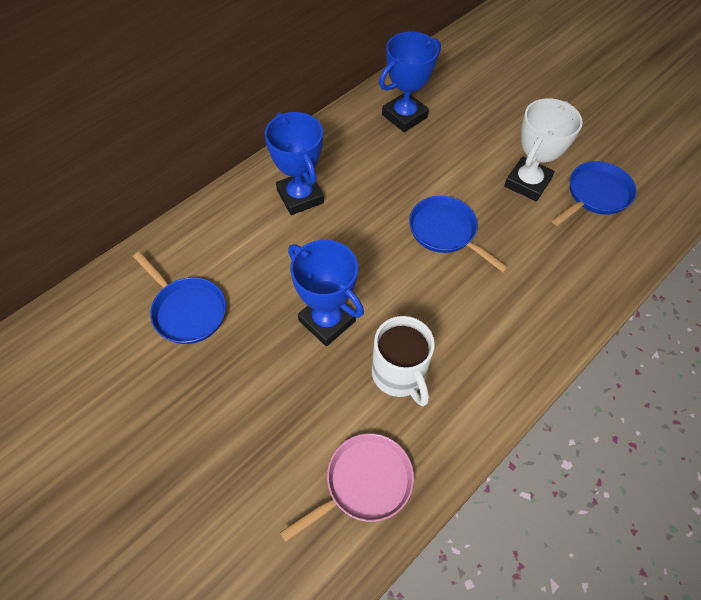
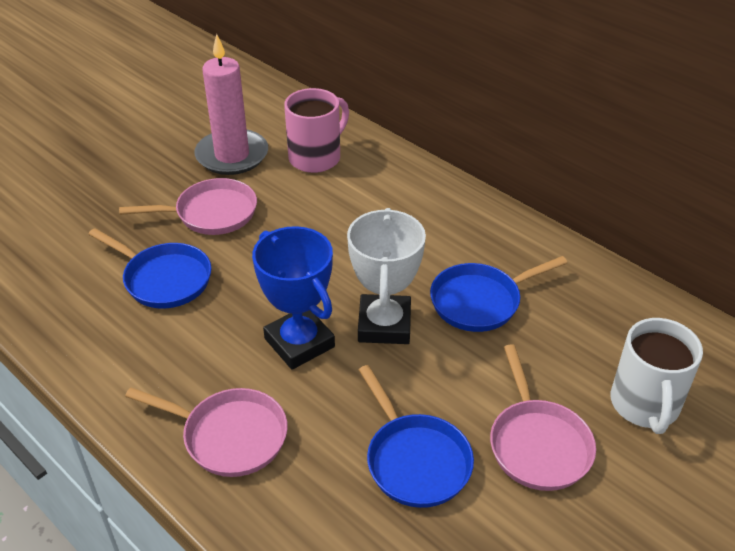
blue trophy: [265,112,324,215] [288,240,364,346] [379,31,441,132] = 3 -> [252,226,335,370] = 1
pink candle: none = 0 -> [194,34,268,175] = 1
pink mug: none = 0 -> [284,88,349,173] = 1
pink pan: [280,433,414,542] = 1 -> [119,178,257,235] [125,387,288,477] [490,344,596,491] = 3

